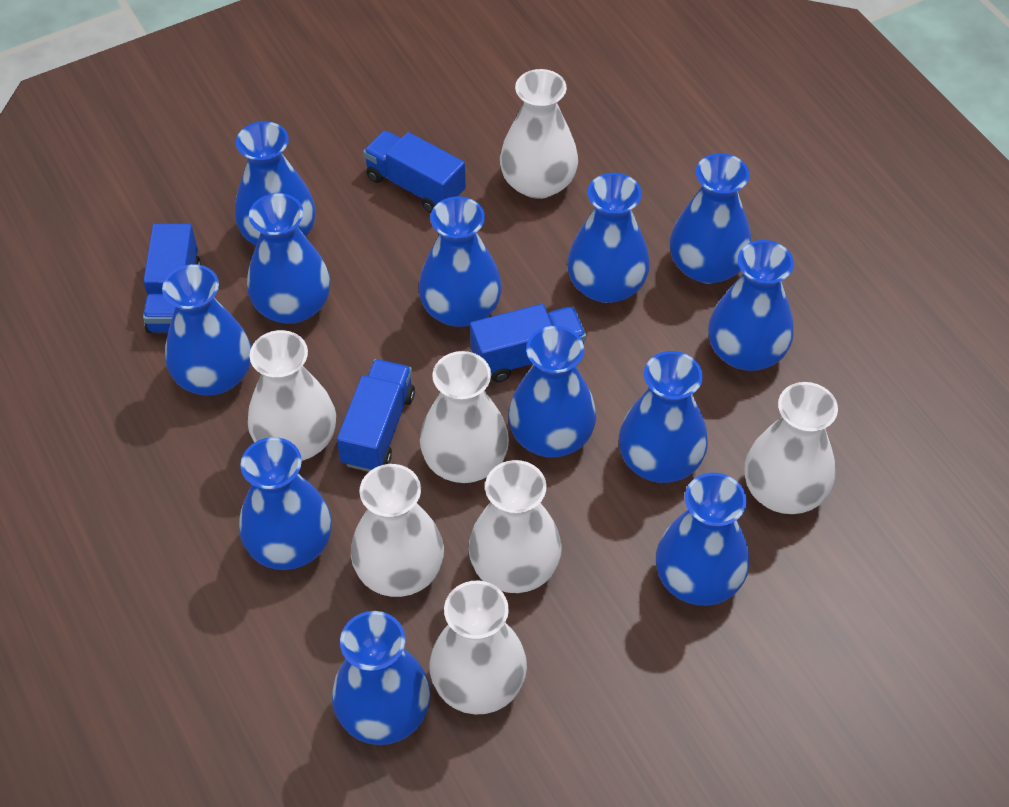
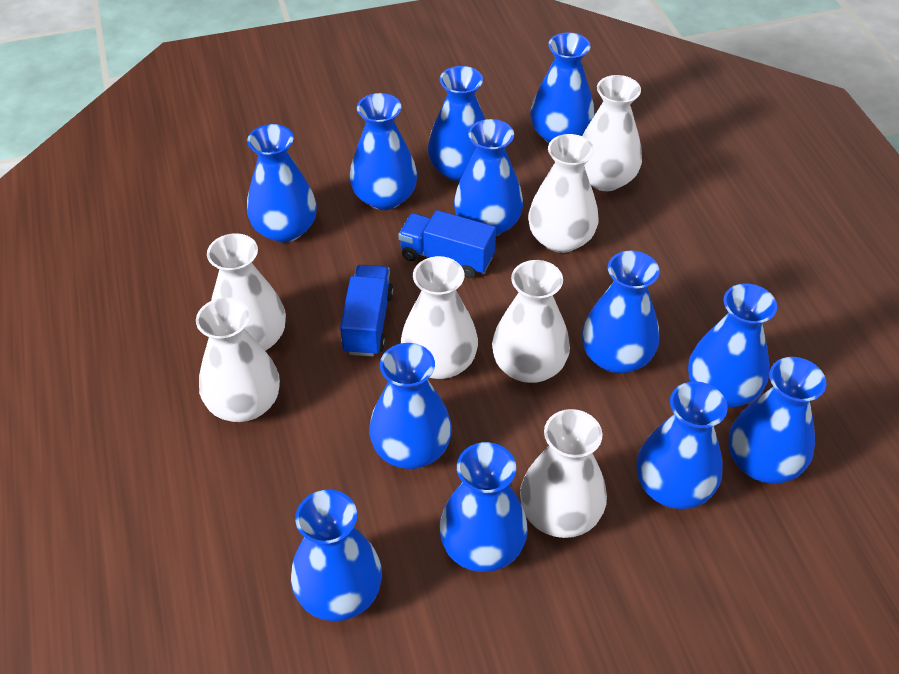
blue truck: [143,224,201,333] [337,359,415,472] [363,131,466,213] [470,304,586,382] = 4 -> [340,265,394,357] [398,210,496,278] = 2

